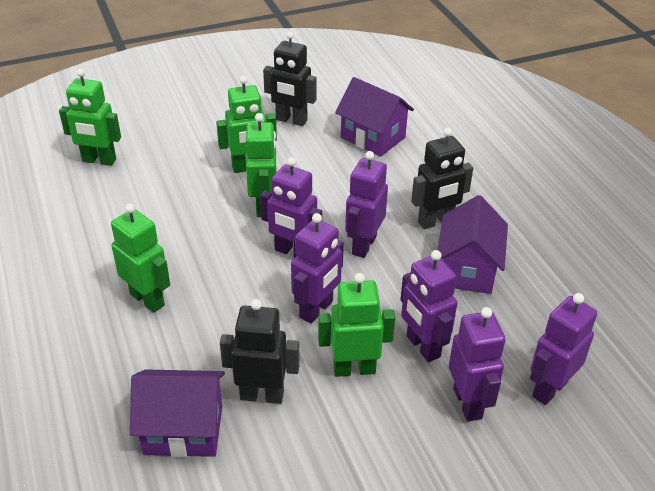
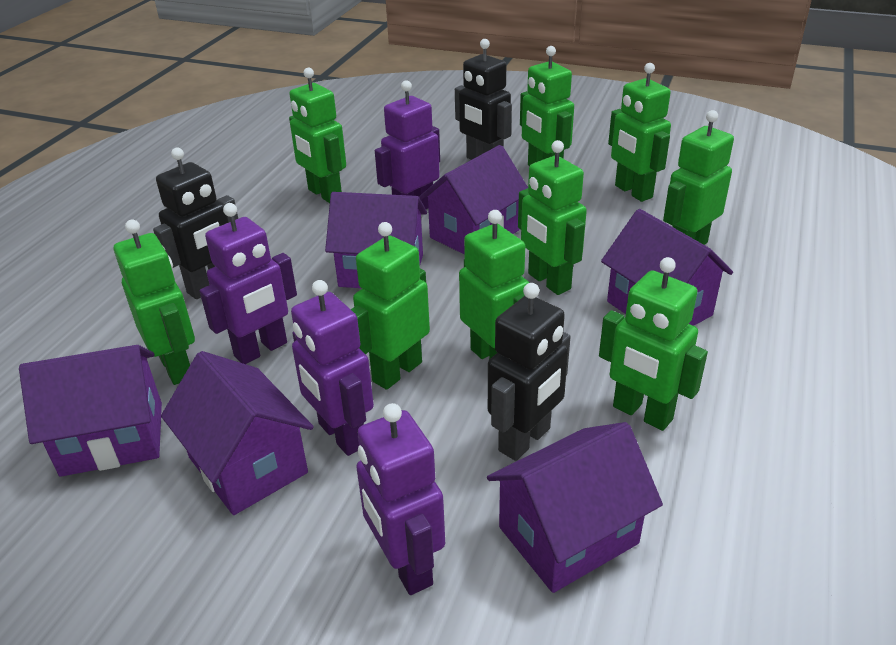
green robot: [59,69,121,166] [111,203,170,313] [216,76,277,173] [246,113,278,217] [318,273,395,377] = 5 -> [114,219,195,385] [289,68,346,203] [351,222,430,390] [459,210,529,360] [518,140,587,295] [520,46,574,166] [599,257,708,431] [608,63,671,202] [663,110,734,245] = 9
purple house: [130,369,225,457] [335,77,414,157] [438,195,508,294] = 3 -> [19,345,162,477] [161,351,314,515] [325,192,427,288] [419,145,528,255] [487,422,663,593] [601,209,733,326] = 6
purple robot: [260,157,322,258] [291,213,344,324] [345,151,388,258] [400,250,457,362] [449,307,506,422] [530,293,597,405] = 6 -> [200,203,297,364] [291,280,374,456] [356,403,445,595] [375,80,440,209] = 4

